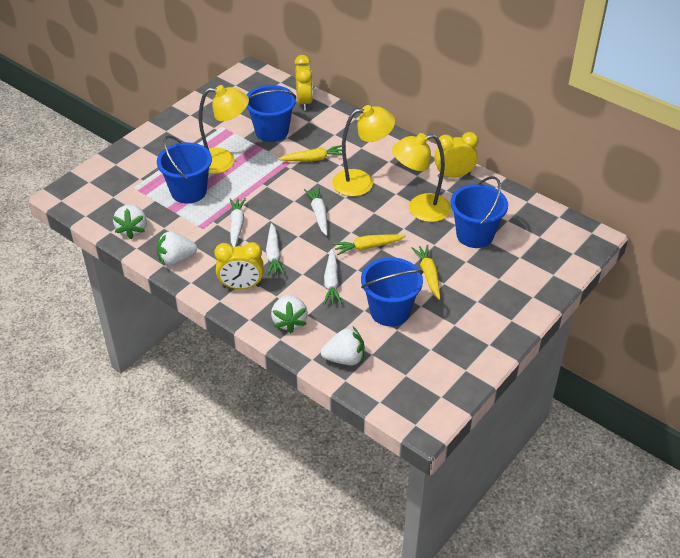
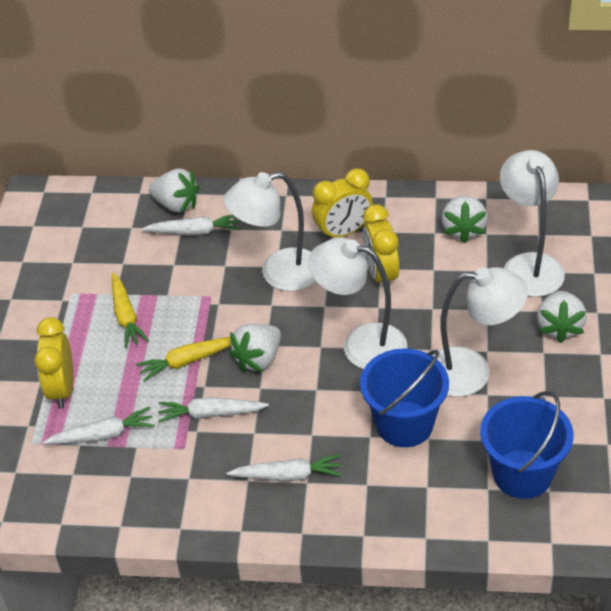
blue bucket: [157,135,212,204] [246,85,297,142] [361,257,423,326] [450,176,508,248] = 4 -> [360,348,449,447] [480,391,573,499] = 2
white lamp: none = 0 -> [224,172,316,291] [308,238,407,369] [431,267,528,397] [500,150,565,297] = 4
yellow carrot: [278,145,342,161] [333,234,406,255] [411,245,440,300] = 3 -> [112,273,149,348] [136,337,231,382] = 2
yellow lamp: [199,85,249,174] [332,105,395,196] [392,133,451,222] = 3 -> none = 0

